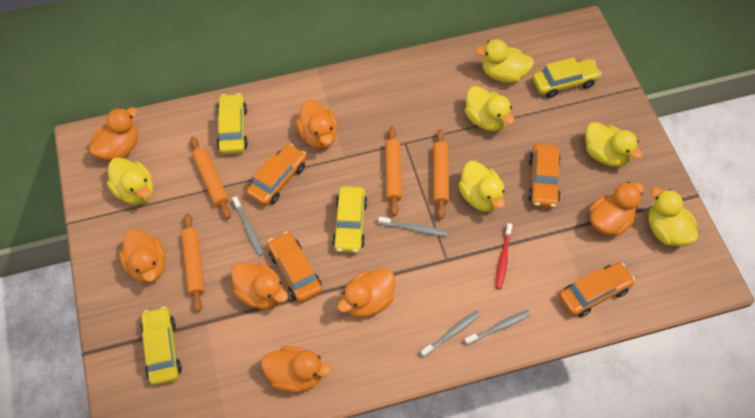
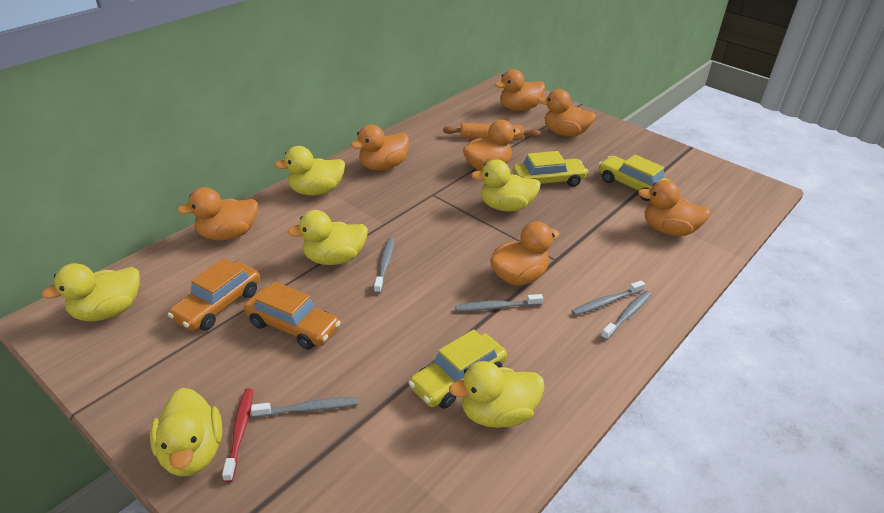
grey toothbrush: [232,196,264,256] [378,217,447,236] [420,311,480,358] [464,310,531,346] = 4 -> [251,397,358,417] [374,237,394,294] [455,294,543,311] [572,280,645,315] [601,291,651,340] = 5
orange car: [247,144,307,206] [268,232,322,303] [528,144,561,208] [559,262,635,317] = 4 -> [168,258,260,331] [244,281,341,349] = 2
orange rolling pin: [181,214,204,312] [190,137,231,219] [385,126,402,216] [433,129,449,219] = 4 -> [443,123,541,140] = 1
yellow car: [140,306,182,386] [217,93,248,154] [332,186,367,253] [532,57,602,98] = 4 -> [409,329,507,409] [512,151,588,187] [598,155,670,201] = 3

